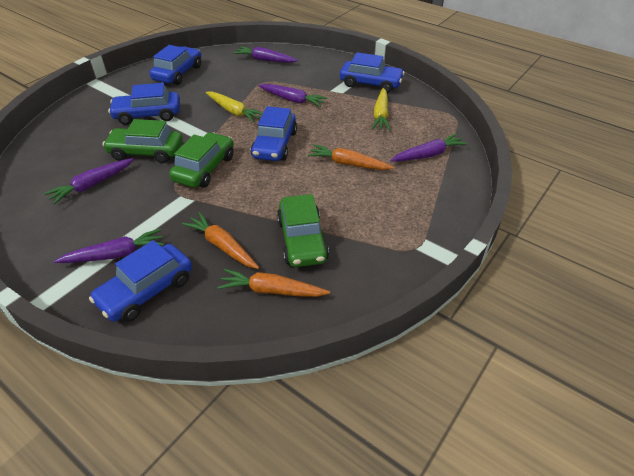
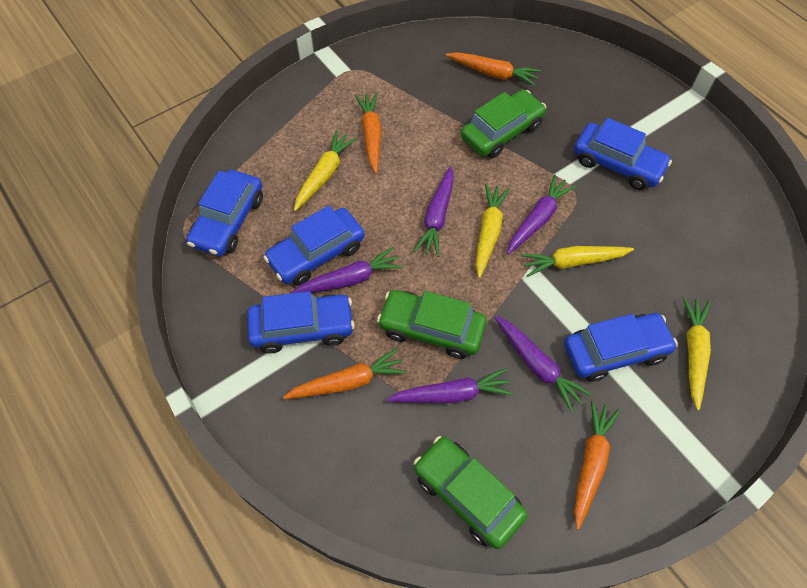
orange carrot: [182,212,259,269] [217,269,330,297] [308,144,394,170] = 3 -> [283,348,407,399] [355,93,382,174] [445,52,541,86] [574,401,620,530] = 4
yellow carrot: [206,92,263,122] [372,88,390,131] = 2 -> [294,130,357,211] [476,184,510,278] [521,246,634,277] [683,297,711,410] = 4

